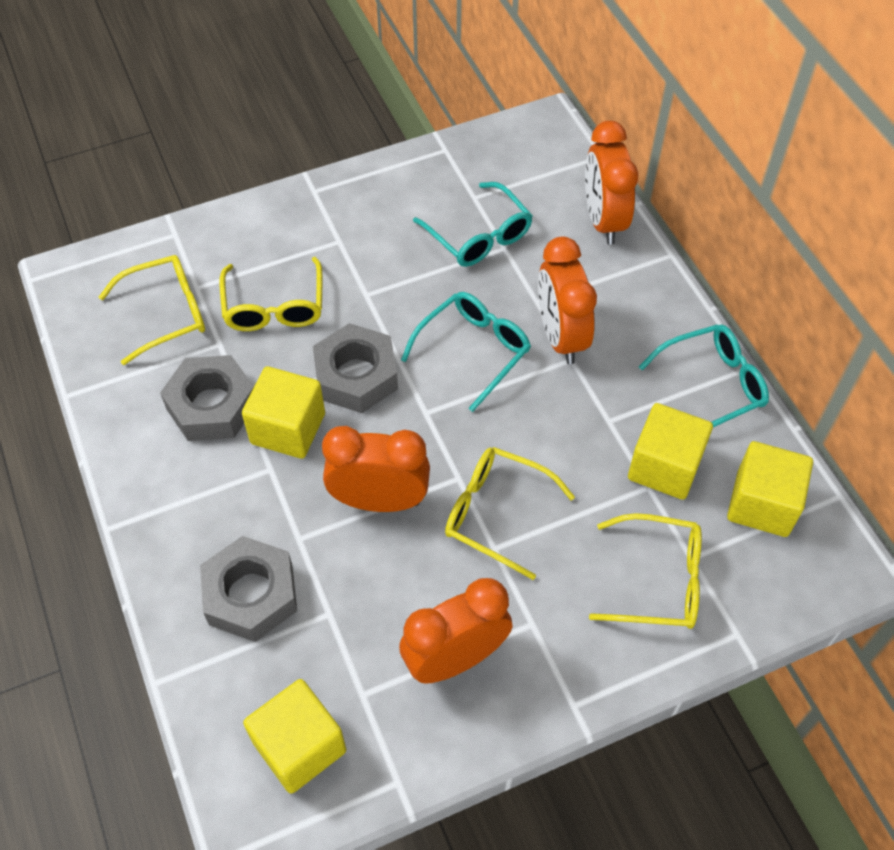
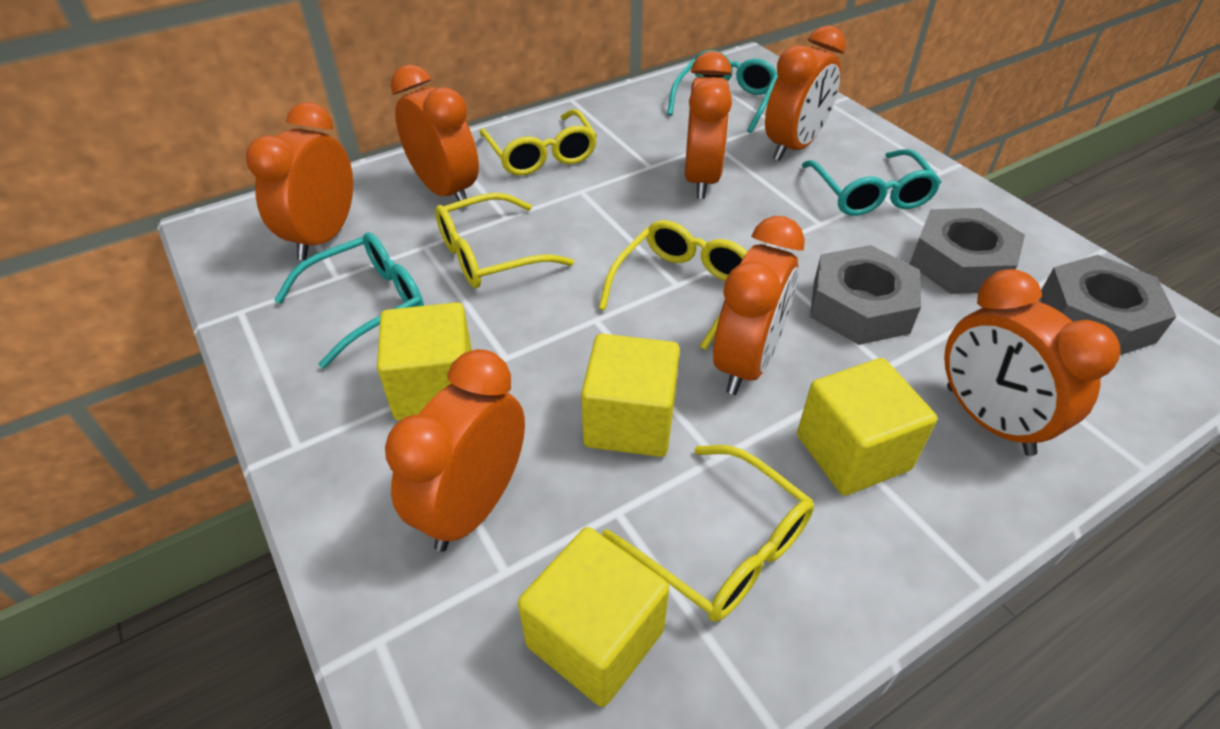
orange clock: [322,426,430,512] [399,578,513,684] [538,237,597,364] [585,121,639,245] = 4 -> [246,102,353,260] [385,349,525,552] [391,65,479,201] [685,51,732,199] [713,216,805,395] [765,25,846,161] [944,269,1121,456] = 7

